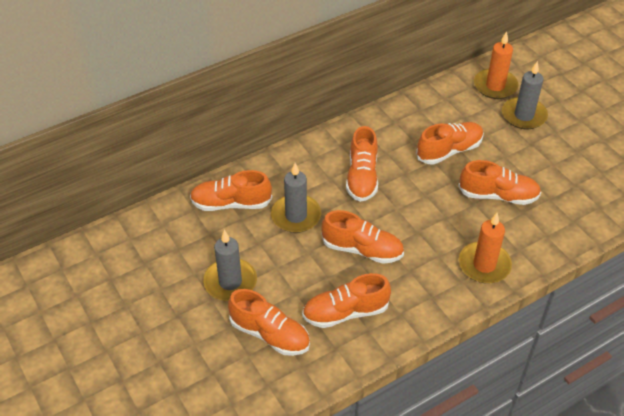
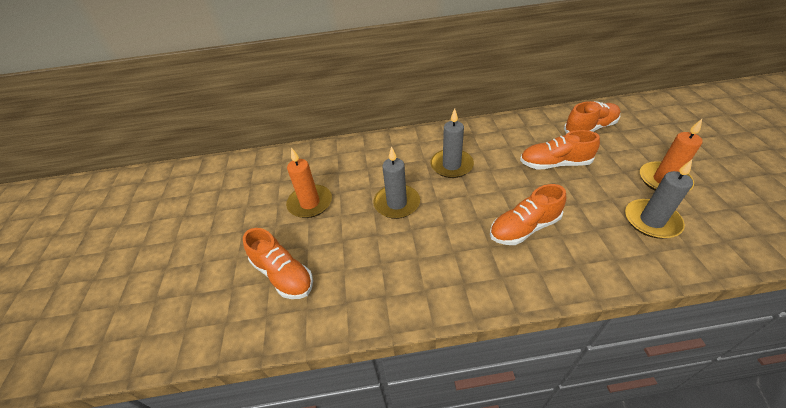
orange shoe: [190,170,272,211] [228,289,310,356] [302,273,391,328] [321,210,404,264] [346,126,378,202] [416,122,484,165] [458,160,541,205] = 7 -> [243,228,313,299] [490,184,566,245] [520,130,600,170] [564,101,620,134] = 4

